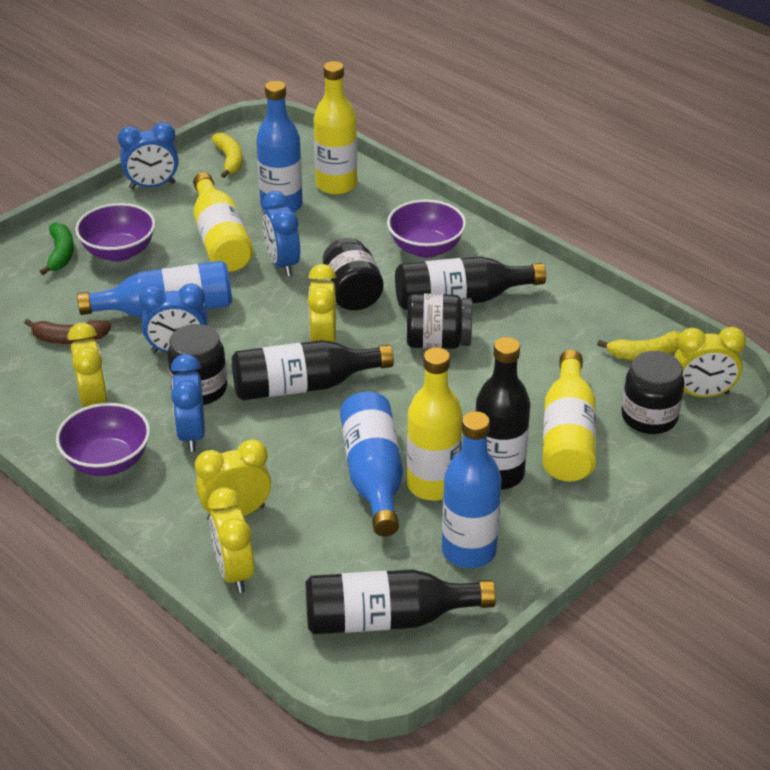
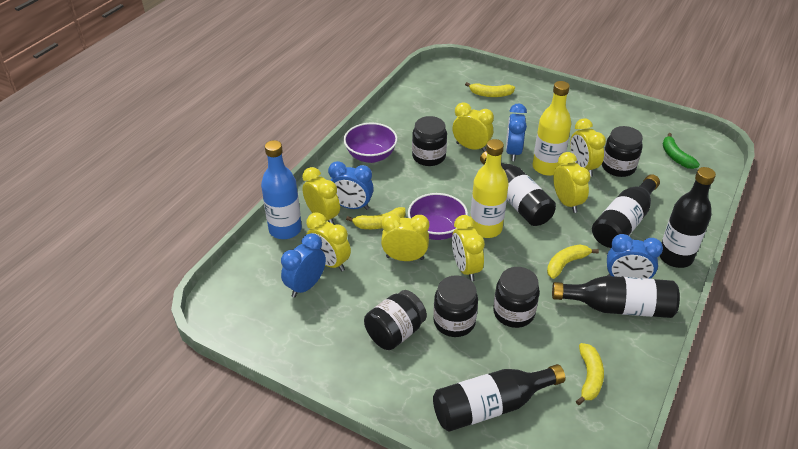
black bottle: [232,340,394,400] [306,569,496,634] [395,256,546,310] [476,337,530,490] = 4 -> [433,364,565,432] [480,151,556,226] [552,276,680,318] [592,174,660,248] [660,167,716,268] = 5
black jar: [167,324,227,405] [323,238,383,310] [407,293,472,349] [621,351,684,434] = 4 -> [364,290,427,350] [412,116,447,166] [433,275,478,337] [493,267,540,328] [602,126,643,177] = 5
blue bottle: [77,261,232,317] [256,81,303,213] [340,392,403,537] [442,411,502,568] = 4 -> [261,140,302,239] = 1
brown banana: [24,319,111,344] = 1 -> none = 0
purple bowl: [56,403,150,476] [75,203,155,262] [387,199,466,258] = 3 -> [344,123,397,163] [408,193,468,240] = 2
yellow banana: [211,133,243,178] [597,331,681,360] = 2 -> [346,207,406,229] [465,82,515,97] [547,244,599,279] [576,343,604,405] = 4
yellow bottle: [193,172,253,272] [314,61,357,195] [407,347,463,501] [543,350,596,481] = 4 -> [470,139,509,238] [533,81,571,176] = 2
yellow clock: [68,323,108,407] [195,439,271,521] [208,487,254,593] [308,264,336,342] [674,327,746,397] = 5 -> [302,167,340,224] [306,213,351,271] [381,213,429,261] [452,215,485,281] [453,103,494,152] [553,152,591,213] [570,118,606,177] = 7

